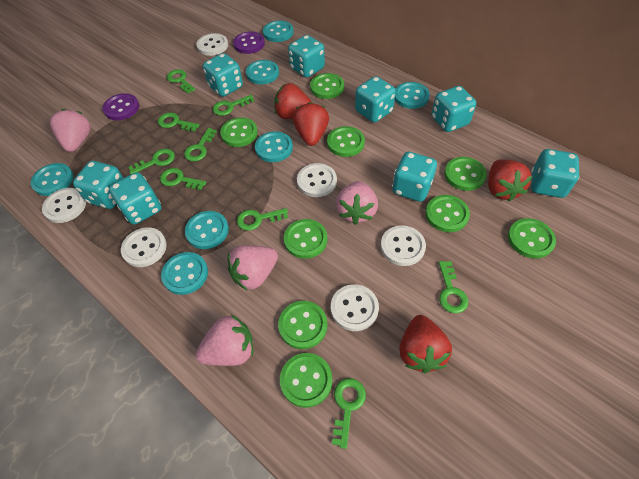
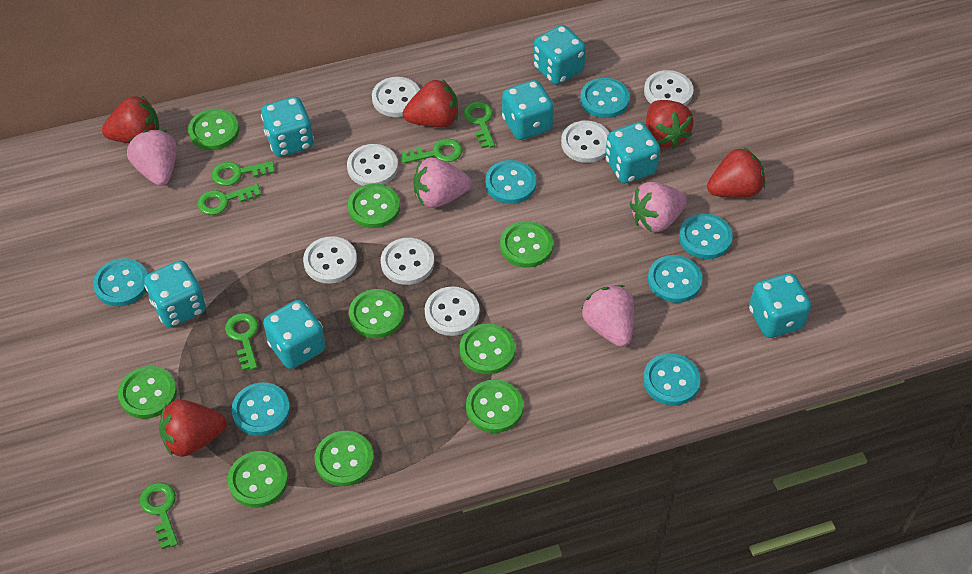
green key: [128,149,175,174] [158,113,199,132] [160,168,206,190] [167,69,196,94] [184,128,217,161] [213,95,254,116] [237,208,288,231] [332,378,366,449] [439,261,468,313] = 9 -> [140,482,178,549] [197,184,261,215] [212,161,275,186] [225,313,258,371] [401,139,463,164] [463,102,495,148] = 6
purple button: [102,93,139,120] [233,31,265,54] = 2 -> none = 0
red strawberry: [274,83,313,119] [293,102,329,146] [399,315,452,373] [488,159,532,201] = 4 -> [102,96,159,143] [159,400,227,457] [403,79,458,127] [646,100,694,149] [707,147,765,198] = 5
turquoise dice: [73,161,123,209] [109,172,161,224] [203,53,243,97] [288,35,325,78] [355,76,396,122] [392,152,437,202] [432,86,476,132] [531,149,579,198] = 8 -> [144,260,206,328] [261,97,314,157] [263,300,326,369] [502,80,554,140] [533,25,586,85] [605,122,660,183] [749,273,811,338] = 7
white button: [42,188,86,223] [121,227,167,267] [196,33,228,56] [297,163,337,197] [331,284,379,331] [381,225,426,266] = 6 -> [303,236,357,284] [347,144,398,186] [372,77,420,117] [381,238,434,285] [425,286,480,336] [561,120,609,163] [644,70,694,106] = 7

